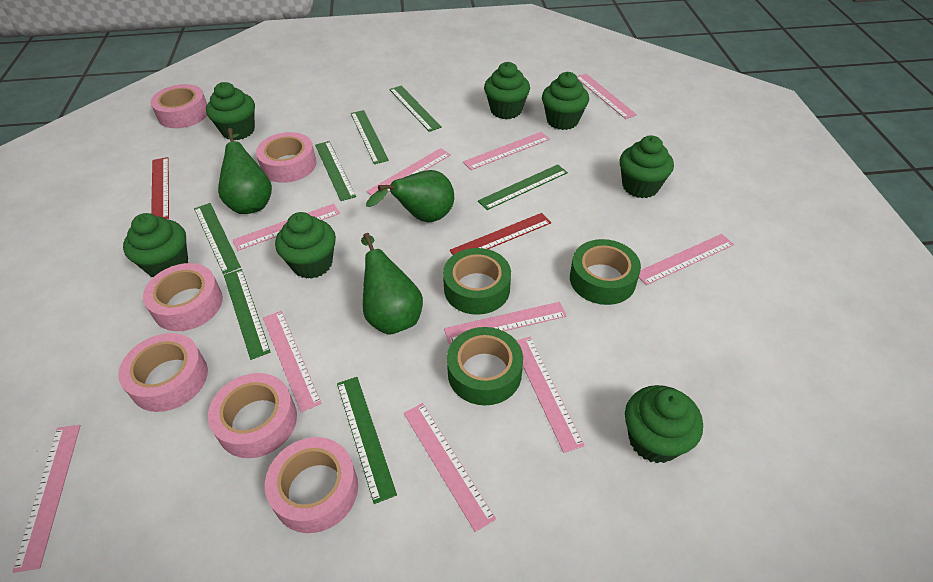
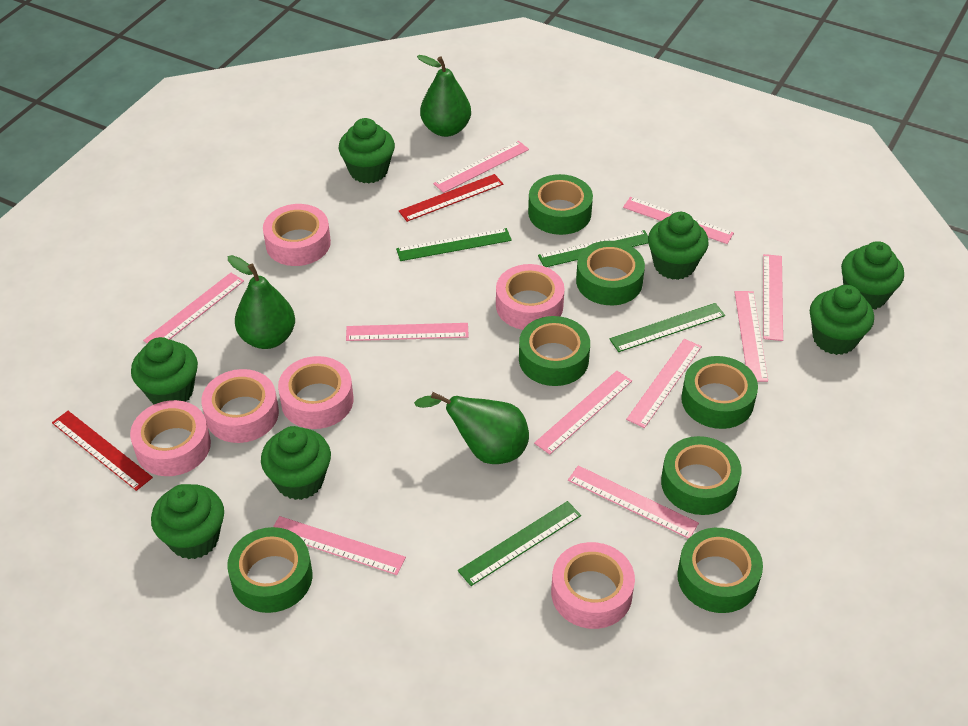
green ruler: [194,203,241,274] [224,269,271,360] [315,141,356,201] [337,377,397,504] [351,110,389,164] [389,86,442,132] [478,164,568,210] = 7 -> [396,228,512,261] [458,501,581,586] [538,230,648,267] [610,303,725,352] = 4
green tape: [443,248,511,315] [447,327,523,405] [570,239,641,305] = 3 -> [227,527,312,613] [519,316,590,386] [528,174,593,235] [576,241,645,305] [661,436,741,515] [677,528,763,613] [681,356,758,429] = 7

